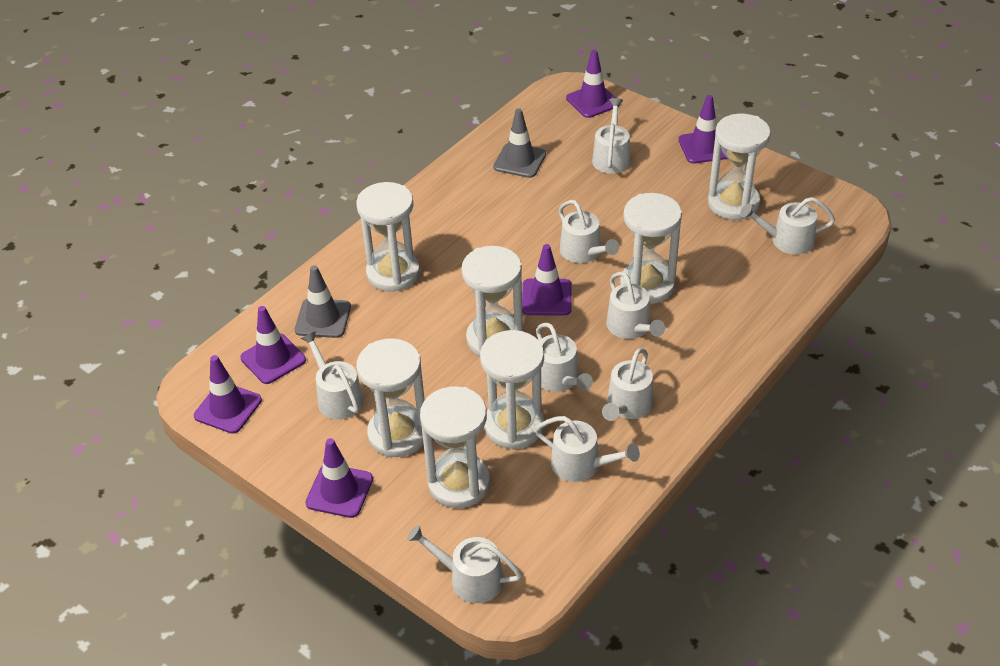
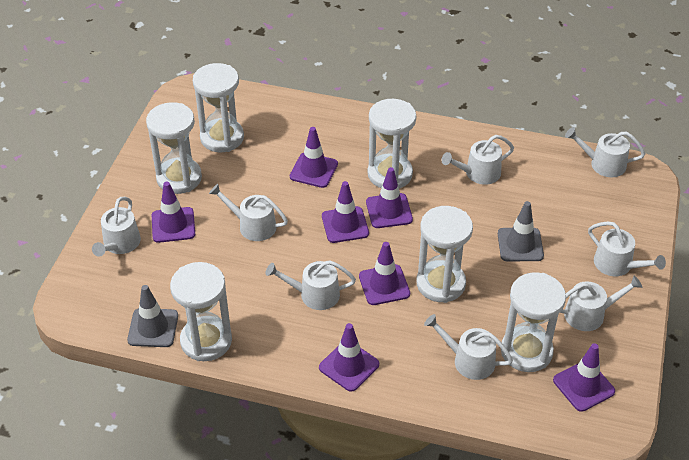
purple traffic cone: [194,355,262,434] [240,306,306,384] [305,438,373,518] [522,244,572,315] [566,50,620,118] [678,95,728,164] = 6 -> [152,182,195,243] [290,127,338,188] [319,323,379,392] [322,181,369,243] [359,242,410,305] [366,167,413,228] [553,343,615,412] = 7
white hourglass: [356,182,420,292] [357,338,425,457] [420,386,490,508] [461,246,523,357] [480,330,544,450] [620,193,682,304] [708,114,771,220] = 7 -> [146,102,202,194] [170,262,232,361] [193,63,244,152] [368,99,416,189] [416,206,473,303] [501,272,566,372] = 6
white watering can: [300,331,364,420] [407,525,522,603] [535,416,640,482] [536,323,593,392] [559,200,619,263] [592,98,631,174] [602,348,653,421] [606,272,665,339] [740,197,835,255] = 9 -> [92,197,141,257] [209,184,288,241] [265,261,356,310] [424,314,513,380] [441,135,514,185] [560,275,643,331] [565,127,645,177] [588,221,666,276] = 8

